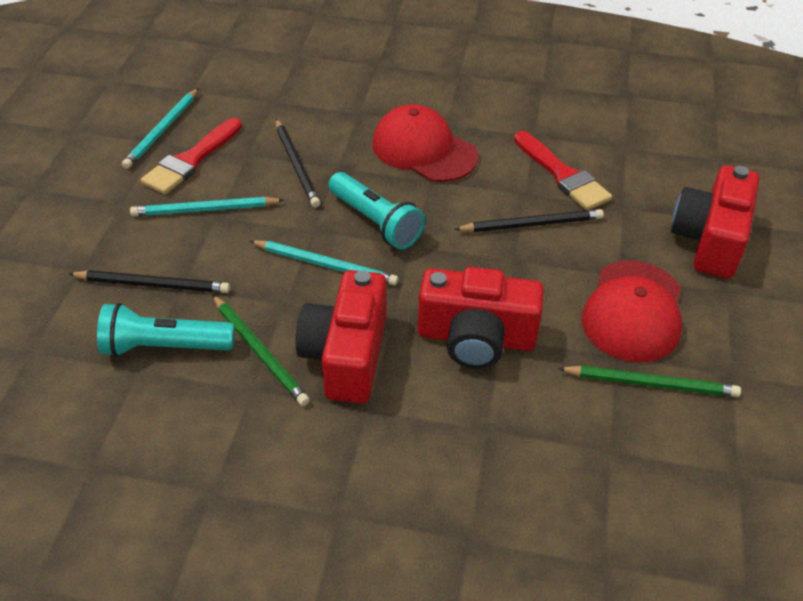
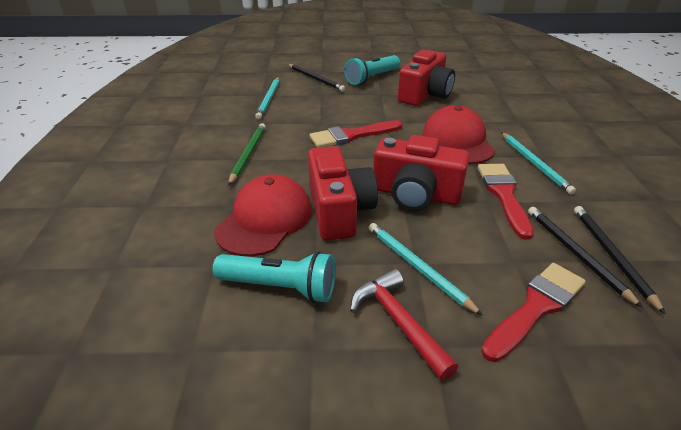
green pencil: [212,295,310,406] [558,366,741,397] = 2 -> [228,123,266,186] = 1
red brush: [141,118,242,194] [514,131,612,210] = 2 -> [310,120,403,148] [478,164,534,240] [481,263,586,362] = 3
red hammer: none = 0 -> [350,269,458,381] = 1

